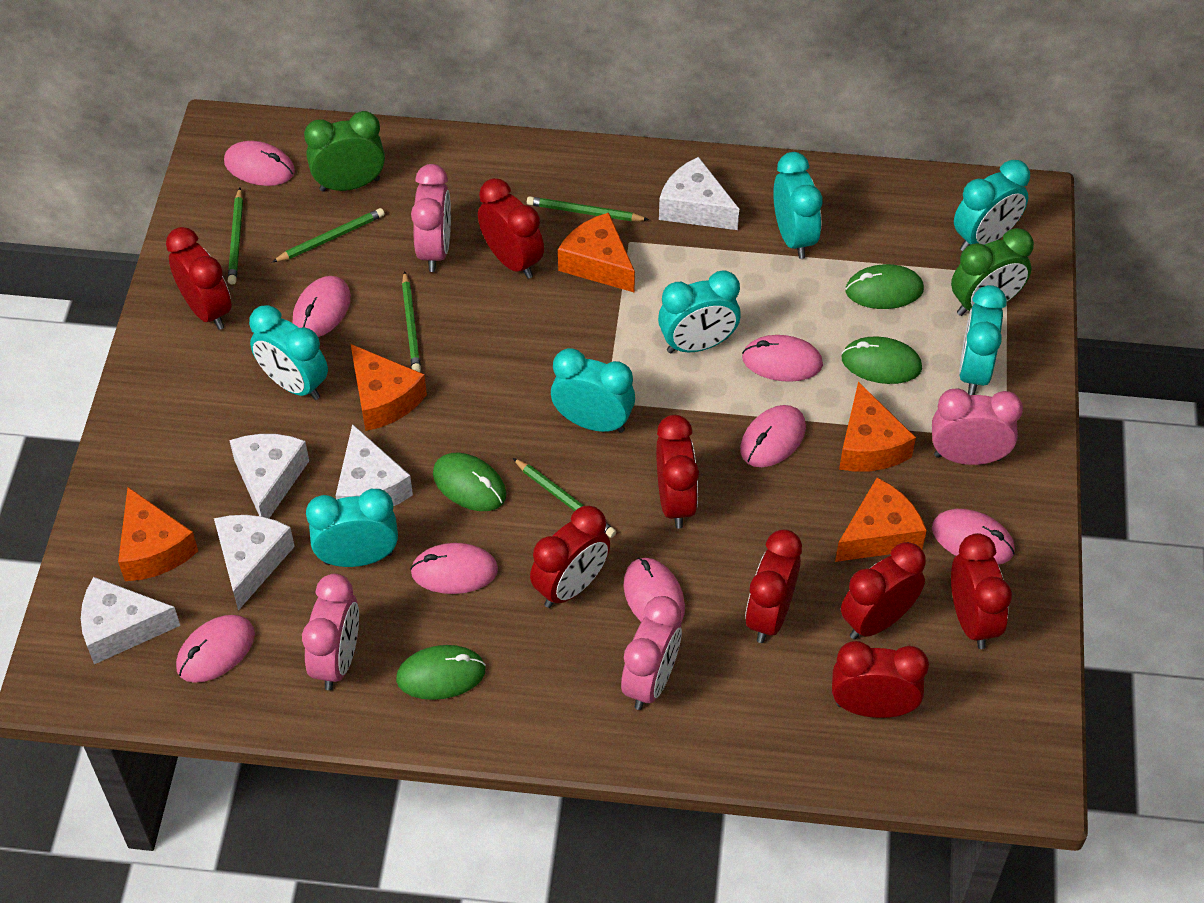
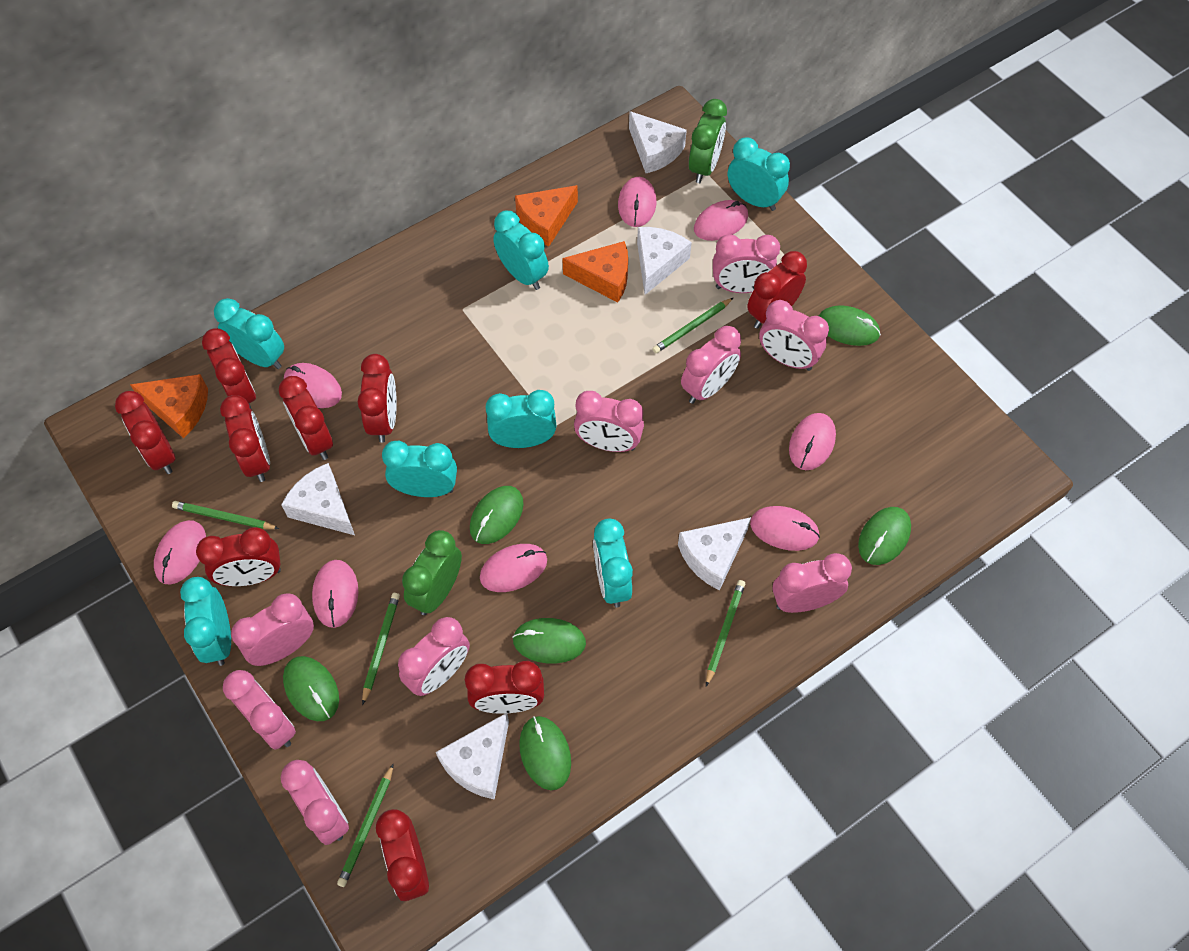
green mouse: [396,645,486,700] [433,453,506,511] [842,337,922,384] [845,264,924,309] = 4 -> [283,656,339,721] [470,486,524,544] [512,618,586,663] [519,716,571,790] [819,305,881,346] [858,507,911,565] = 6
orange cheese: [118,487,198,581] [351,344,427,431] [558,213,635,292] [835,478,927,562] [839,382,916,472] = 5 -> [130,374,208,438] [515,185,578,247] [562,241,628,302] = 3
pink clock: [302,574,359,690] [411,164,451,272] [621,596,682,710] [932,388,1023,465] = 4 -> [223,670,296,750] [231,593,314,666] [281,760,349,845] [398,617,470,696] [574,391,644,452] [681,326,741,404] [713,234,780,293] [759,300,829,371] [772,553,852,613] = 9
red clock: [166,227,231,330] [478,178,544,279] [530,505,610,608] [656,415,699,529] [745,529,802,643] [832,641,929,718] [841,542,926,640] [951,533,1012,649] = 8 -> [115,391,175,474] [196,527,281,586] [202,328,256,410] [220,395,270,482] [279,376,333,460] [358,354,397,443] [376,809,429,901] [465,661,544,714] [747,251,807,329] = 9

